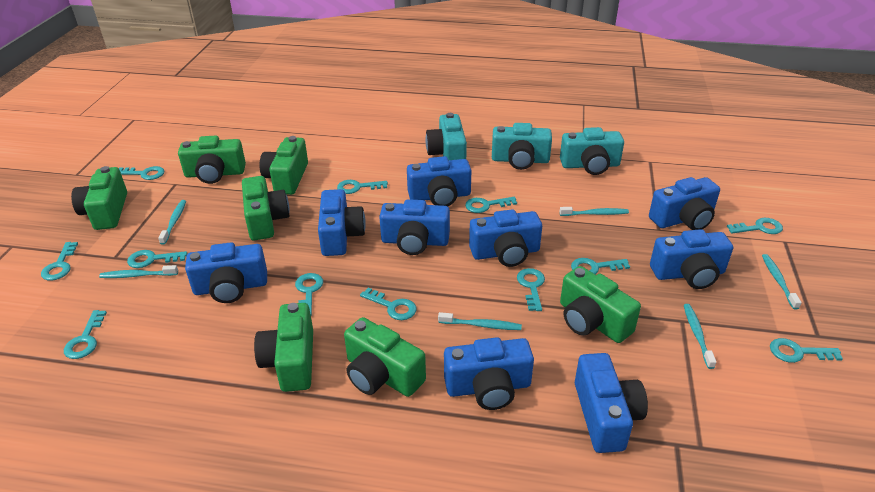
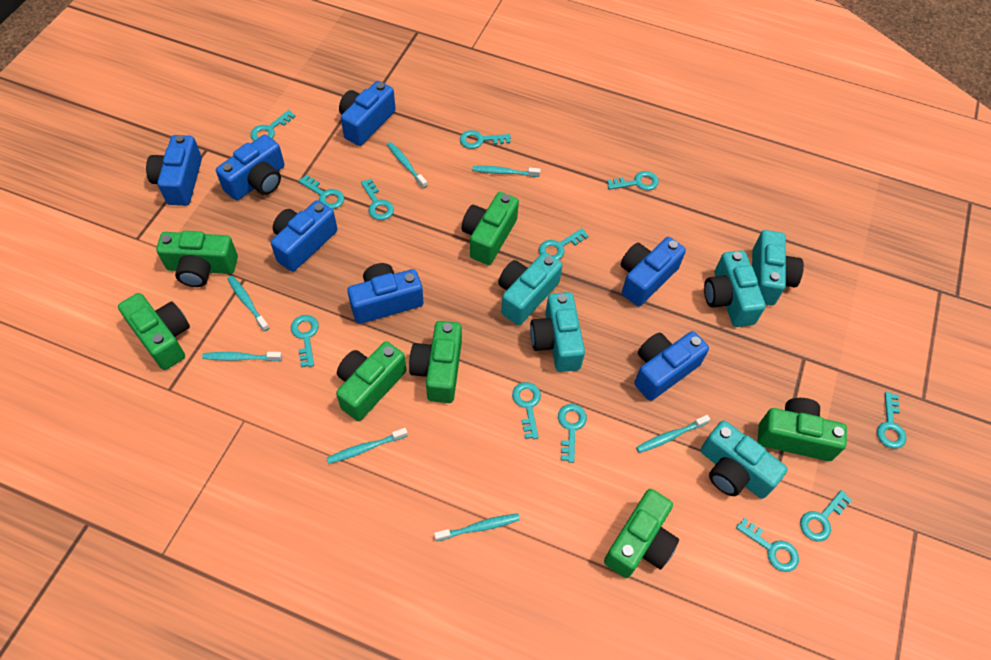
blue camera: [185,242,267,303] [318,189,366,256] [379,199,450,255] [407,156,471,206] [444,337,534,410] [469,209,542,267] [575,353,648,453] [649,177,720,230] [650,229,733,289] = 9 -> [146,135,202,206] [216,135,284,200] [271,200,337,272] [339,81,396,146] [347,263,423,324] [621,237,686,306] [634,331,709,401] = 7
turquoise camera: [425,113,467,160] [492,123,552,170] [560,127,624,175] = 3 -> [498,252,562,325] [530,292,585,372] [701,420,788,499] [704,250,766,327] [752,230,804,305] = 5
turquoise toothbrush: [99,265,178,278] [158,200,186,245] [438,312,522,330] [559,207,629,216] [684,304,717,369] [762,254,802,310] = 6 -> [202,352,282,361] [227,276,269,331] [327,428,408,464] [387,142,428,188] [434,513,520,541] [472,166,541,177] [636,415,710,453] = 7

